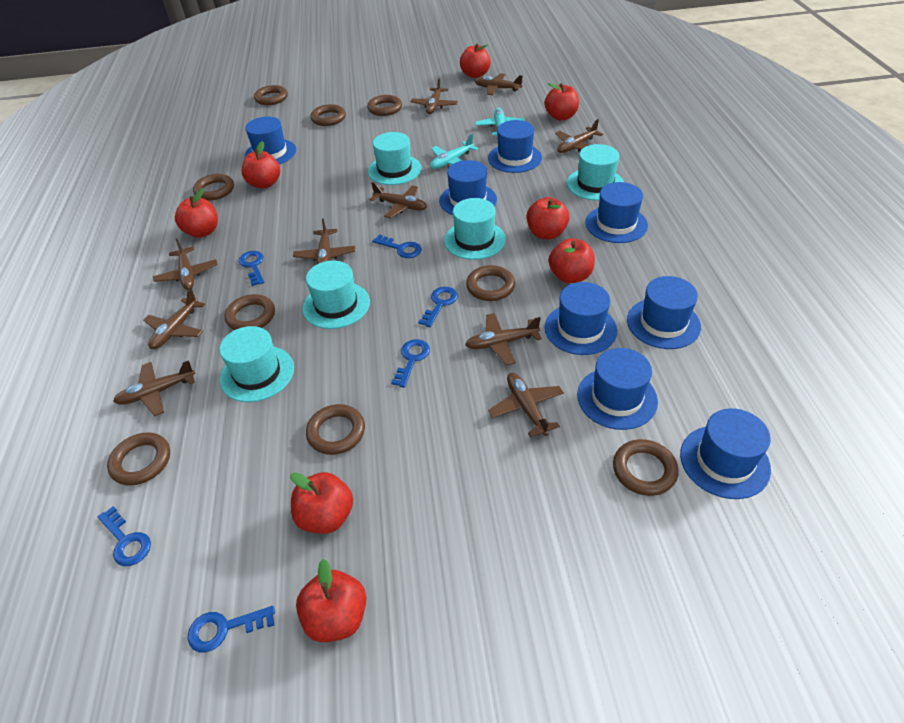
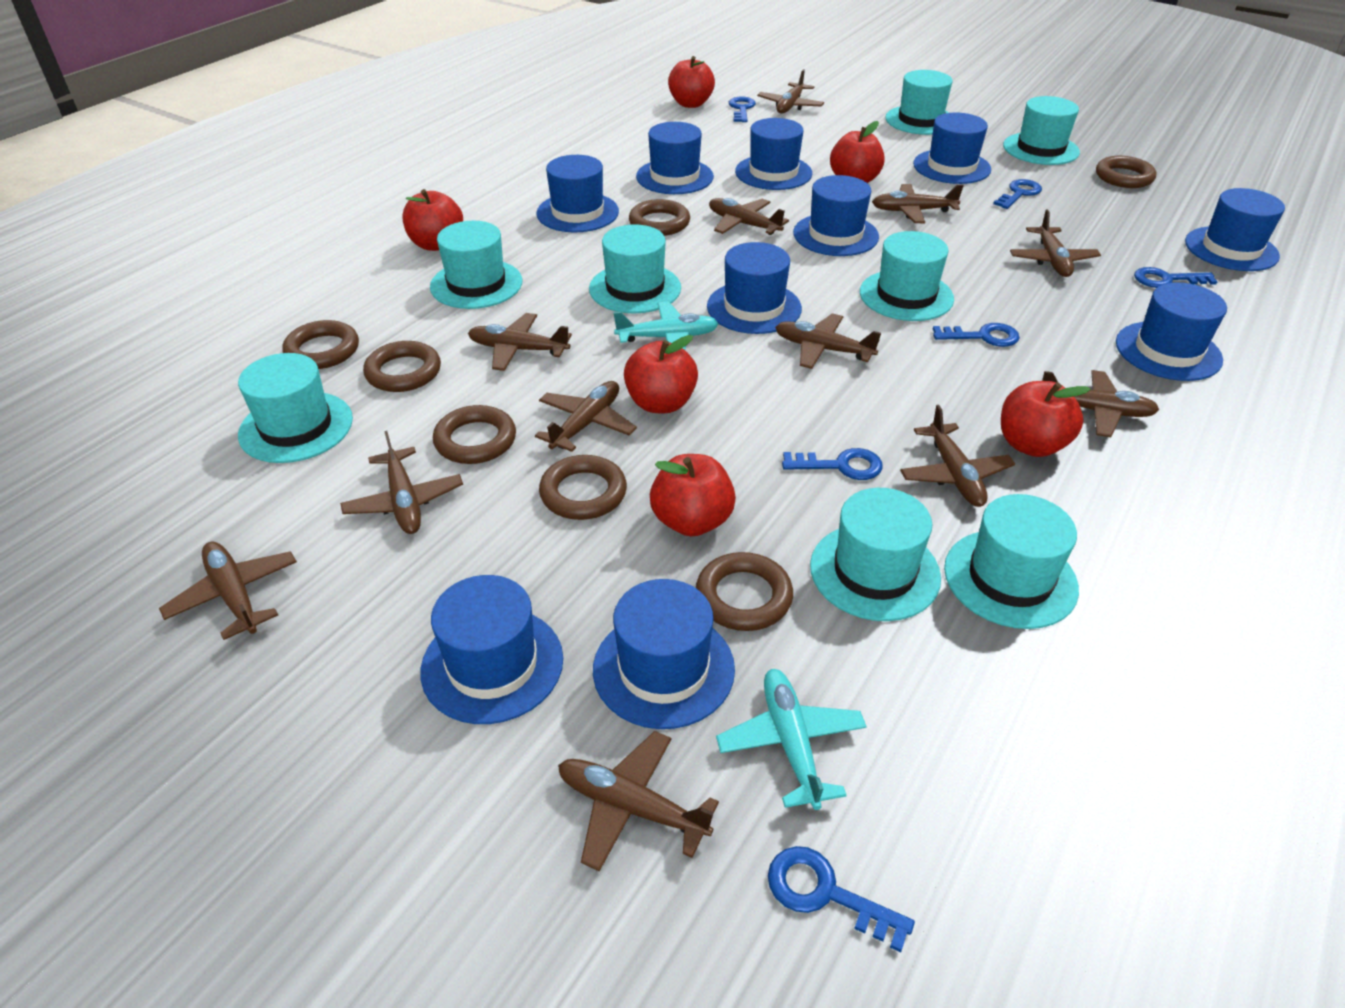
blue hat: [245,117,296,164] [439,160,497,215] [488,120,542,173] [545,282,617,355] [577,348,658,430] [585,182,648,243] [627,276,701,349] [680,408,771,499] = 8 -> [420,575,563,724] [536,155,619,232] [593,579,735,729] [636,122,714,194] [707,242,802,334] [735,118,812,190] [793,175,879,256] [913,113,991,184] [1116,283,1227,381] [1185,188,1285,271] = 10
brown plane: [113,360,195,416] [143,288,205,349] [153,238,218,290] [293,218,355,264] [369,182,427,218] [411,78,458,114] [465,313,542,365] [475,73,523,95] [488,373,564,437] [555,119,603,153] = 10 -> [159,542,297,640] [340,431,463,534] [468,313,572,371] [535,381,637,452] [558,731,719,871] [709,198,789,235] [757,69,824,114] [775,313,881,369] [872,184,964,223] [900,405,1015,507] [1010,210,1101,277] [1042,370,1159,437] = 12
brown ring: [107,432,170,486] [193,174,234,200] [224,294,275,330] [254,85,288,105] [306,404,365,455] [310,104,346,126] [367,95,402,116] [466,265,515,301] [613,439,679,496] = 9 -> [282,320,359,369] [363,341,441,392] [433,405,516,464] [539,455,627,520] [629,199,690,236] [696,552,793,631] [1096,156,1156,188] = 7
red apple: [175,188,218,238] [242,141,280,189] [290,472,353,534] [296,559,366,642] [460,43,491,78] [527,197,570,239] [545,83,579,121] [549,238,595,283] = 8 -> [403,189,463,251] [624,335,698,413] [650,454,736,537] [668,56,715,108] [830,121,885,183] [1001,381,1091,457] = 6
turquoise hat: [219,326,294,402] [302,260,370,329] [368,132,422,185] [444,198,506,260] [567,144,624,201] = 5 -> [238,353,353,463] [430,221,522,309] [589,224,681,313] [810,488,941,621] [860,231,954,321] [885,70,953,135] [944,494,1079,629] [1003,96,1080,165] = 8

